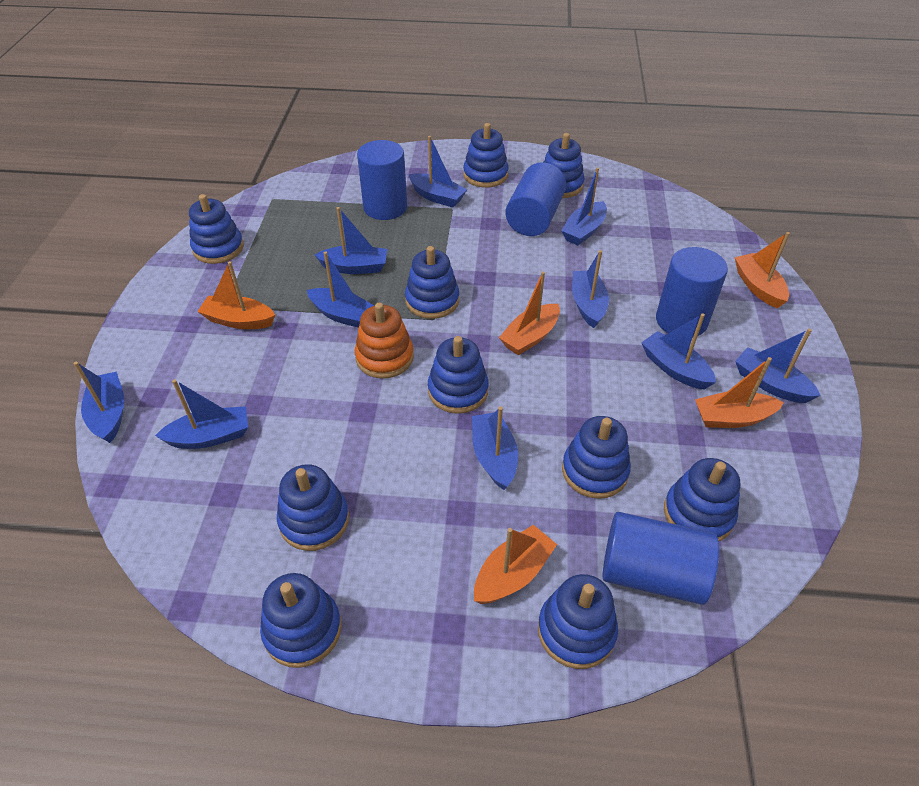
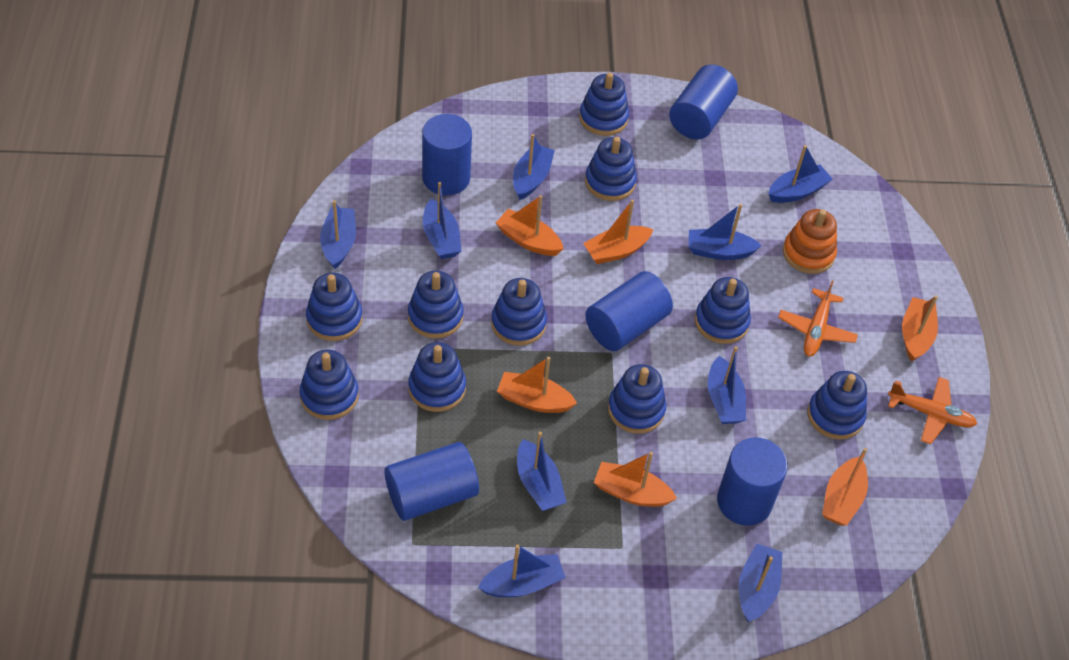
blue boat: [73,362,124,443] [155,379,248,449] [307,252,374,328] [315,207,387,274] [409,136,467,207] [472,407,518,490] [561,167,607,245] [572,250,609,328] [641,313,716,390] [735,329,821,403] = 10 -> [320,200,356,269] [423,182,461,259] [478,544,566,597] [513,134,555,200] [517,432,567,511] [689,204,762,260] [708,346,746,424] [739,543,782,622] [768,145,833,203] = 9
blue cylinder: [357,140,407,220] [505,162,566,236] [602,512,719,605] [656,247,728,338] = 4 -> [385,442,479,521] [422,114,472,195] [585,271,673,351] [669,64,738,139] [717,437,788,526] = 5
orange boat: [197,261,275,329] [474,525,557,604] [499,271,560,355] [695,357,784,428] [735,232,790,309] = 5 -> [496,195,564,256] [497,357,577,413] [583,200,653,264] [594,452,677,507] [822,448,868,525] [902,295,938,362] = 6
orange plane: none = 0 -> [778,280,858,357] [888,377,977,444] = 2

